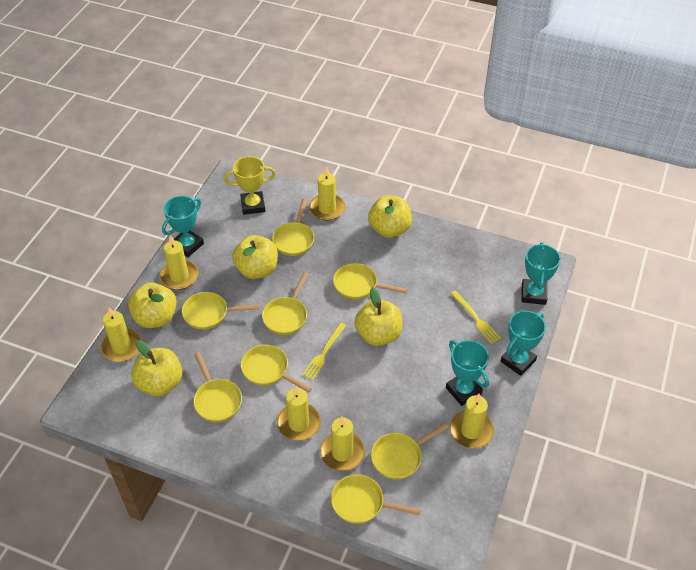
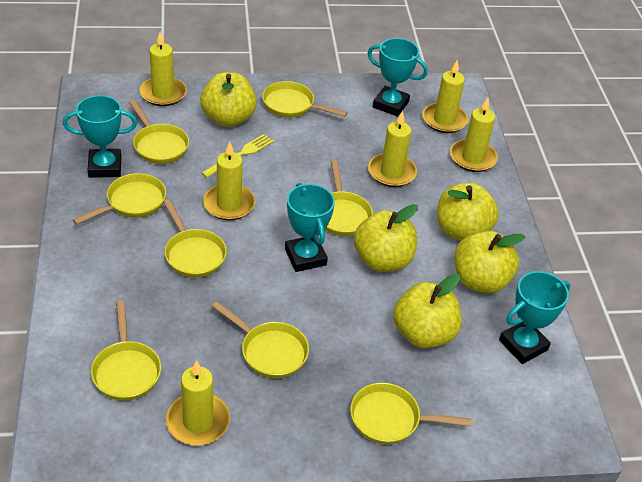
yellow fork: [302,322,347,380] [451,291,501,344] = 2 -> [201,134,274,178] = 1
yellow trophy: [224,156,276,215] = 1 -> none = 0

